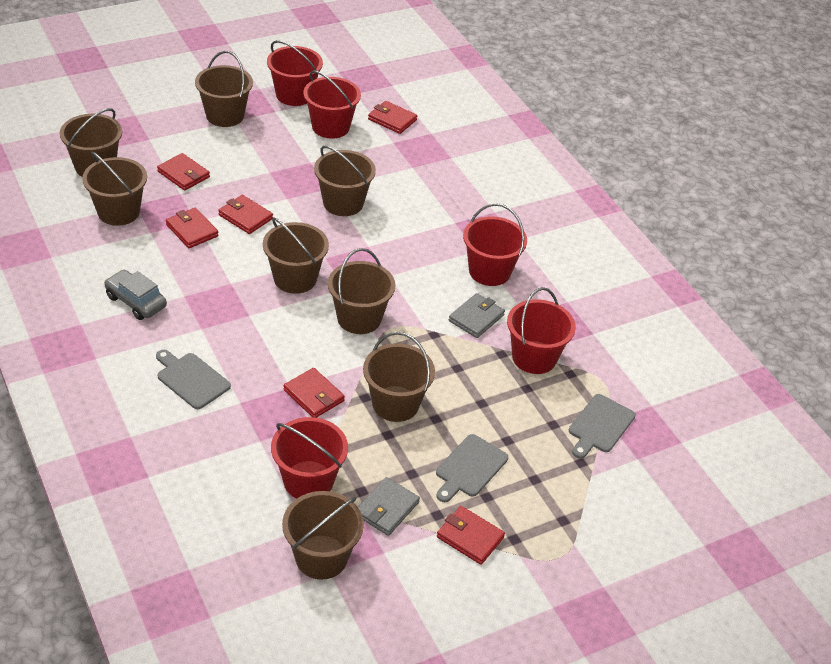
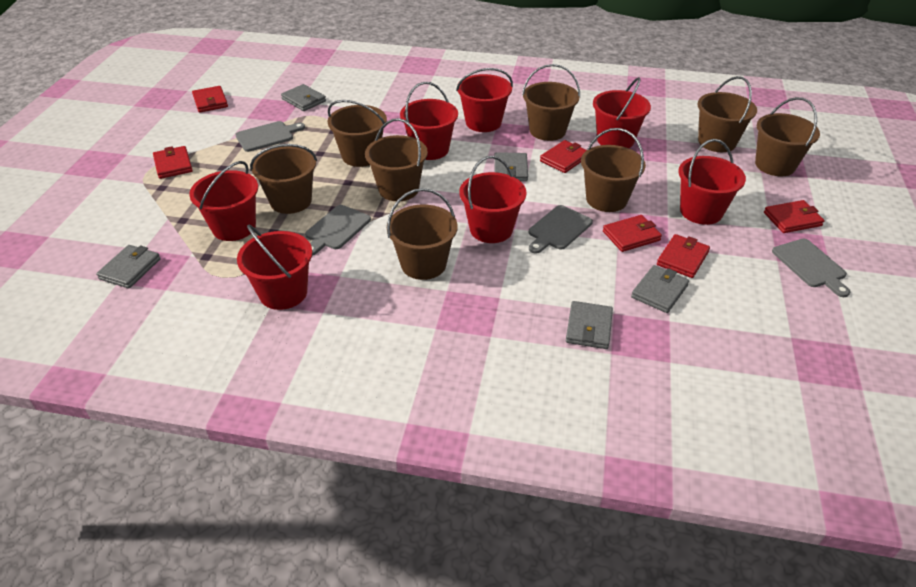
grey car: [104,270,167,320] = 1 -> none = 0
grey cutting board: [156,350,231,409] [436,434,508,502] [569,394,636,459] = 3 -> [235,121,305,152] [305,205,371,256] [529,205,593,254] [772,238,850,297] = 4
grey wallet: [358,477,420,536] [449,293,505,338] = 2 -> [96,245,161,289] [281,84,326,111] [494,152,528,182] [566,301,613,349] [631,265,689,313] = 5
red bucket: [267,40,323,106] [271,417,348,499] [303,70,361,138] [463,203,527,286] [507,287,576,374] = 5 -> [189,161,258,241] [237,225,312,310] [400,82,458,160] [456,68,513,132] [459,156,527,243] [593,77,651,148] [678,139,746,225] = 7

